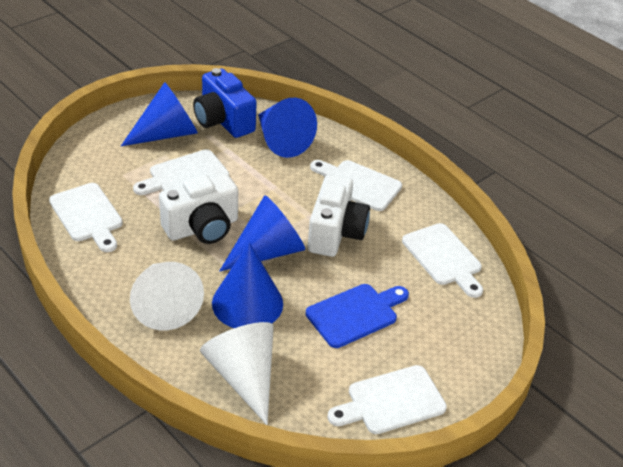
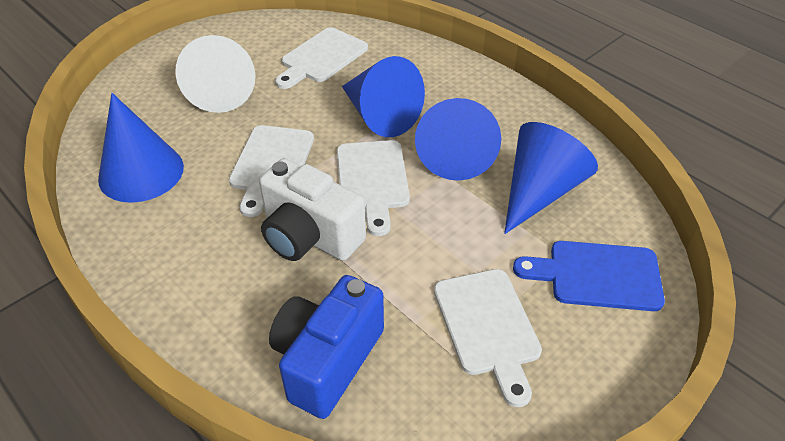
white camera: [159,173,238,244] [308,174,370,257] = 2 -> [259,158,366,261] = 1
white cone: [130,262,204,330] [200,322,274,425] = 2 -> [175,35,256,113] = 1
white cutting board: [49,183,123,252] [133,149,229,195] [310,160,402,211] [327,365,447,434] [402,223,483,298] = 5 -> [229,125,314,217] [275,27,368,89] [337,140,410,236] [434,269,542,407] = 4

